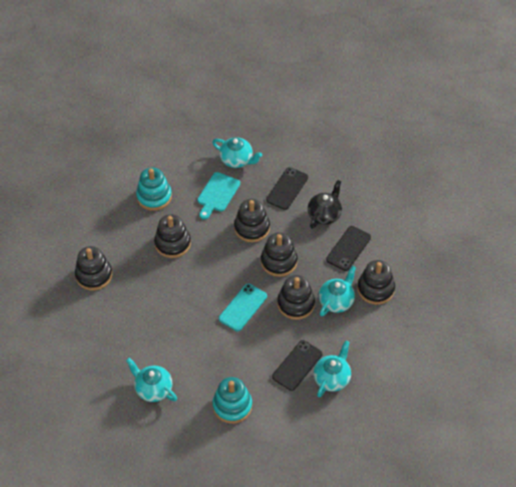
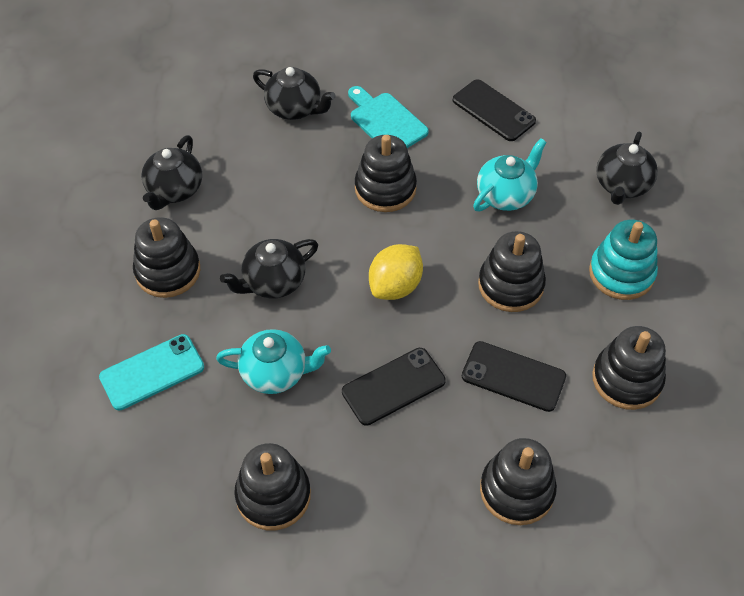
black teapot: [308,180,342,228] = 1 -> [141,135,202,210] [220,239,318,298] [253,67,335,120] [596,132,658,205] = 4
turquoise stacking toy: [136,168,172,211] [212,377,252,424] = 2 -> [589,220,658,300] = 1
turquoise teapot: [126,358,177,402] [212,137,262,168] [313,341,351,397] [319,266,356,317] = 4 -> [216,329,331,394] [473,138,547,211] = 2
yellow lemon: none = 0 -> [369,244,423,300] = 1

